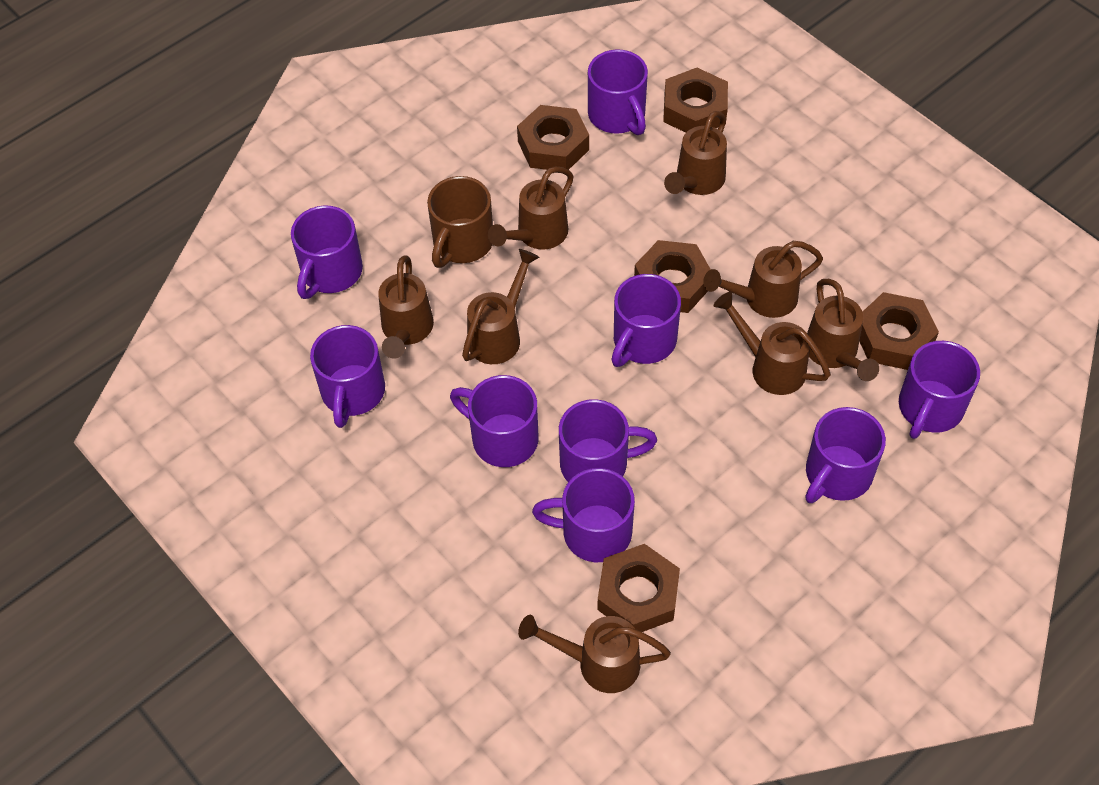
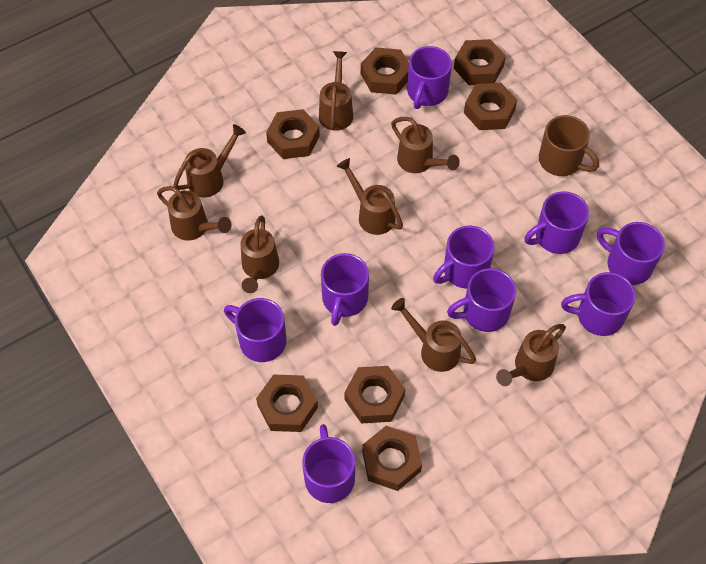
brown nut: [517,105,589,170] [597,544,680,632] [634,240,711,313] [663,68,728,133] [860,292,939,370] = 5 -> [256,374,318,432] [266,109,320,159] [344,366,405,423] [361,48,409,95] [362,426,422,491] [454,39,506,85] [464,83,517,130] = 7

